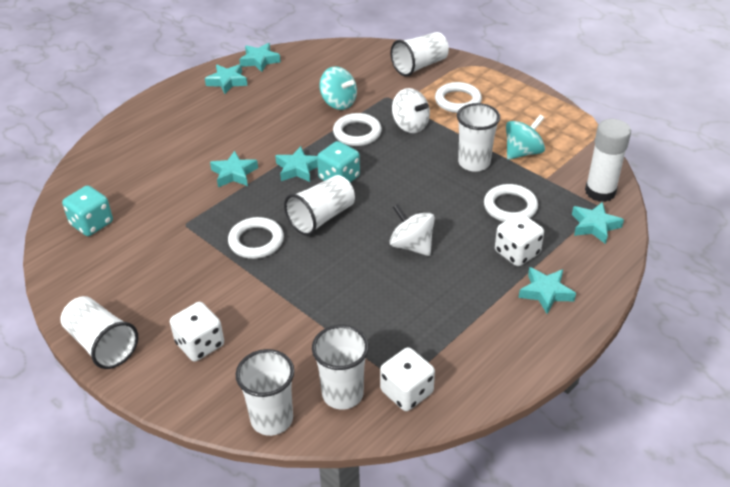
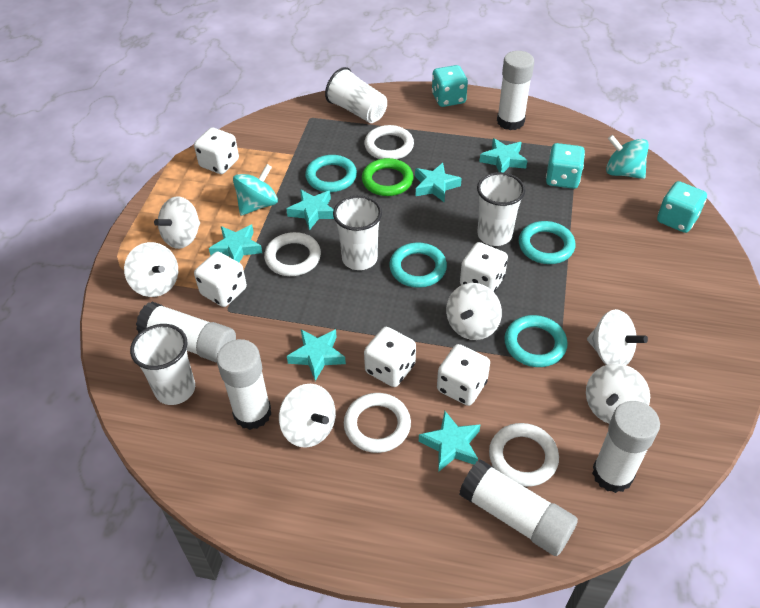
green ring: none = 0 -> [362,158,413,196] = 1
turquoise dice: [62,185,113,236] [317,141,360,183] = 2 -> [432,65,468,107] [546,143,585,189] [657,181,707,233] = 3
turquoise ring: none = 0 -> [305,155,357,192] [389,242,447,288] [504,315,568,367] [519,221,575,264] = 4
white cup: [60,296,138,369] [236,349,294,436] [284,175,355,236] [312,325,369,410] [391,32,449,76] [457,103,500,172] = 6 -> [130,324,195,405] [325,67,387,123] [333,195,382,270] [477,172,525,246] = 4
white dice: [170,302,224,362] [380,347,435,411] [495,213,544,267] = 3 -> [194,127,239,174] [194,252,247,307] [364,327,416,387] [437,344,490,406] [460,242,508,292] = 5
white glue stick: [585,119,631,202] = 1 -> [136,302,236,363] [217,339,271,430] [459,459,578,556] [497,51,534,130] [592,401,660,493] = 5
white spinning top: [390,204,435,256] [392,88,430,133] = 2 -> [124,242,178,297] [154,196,200,249] [279,384,336,448] [446,283,502,340] [586,364,650,424] [587,309,648,365] = 6

